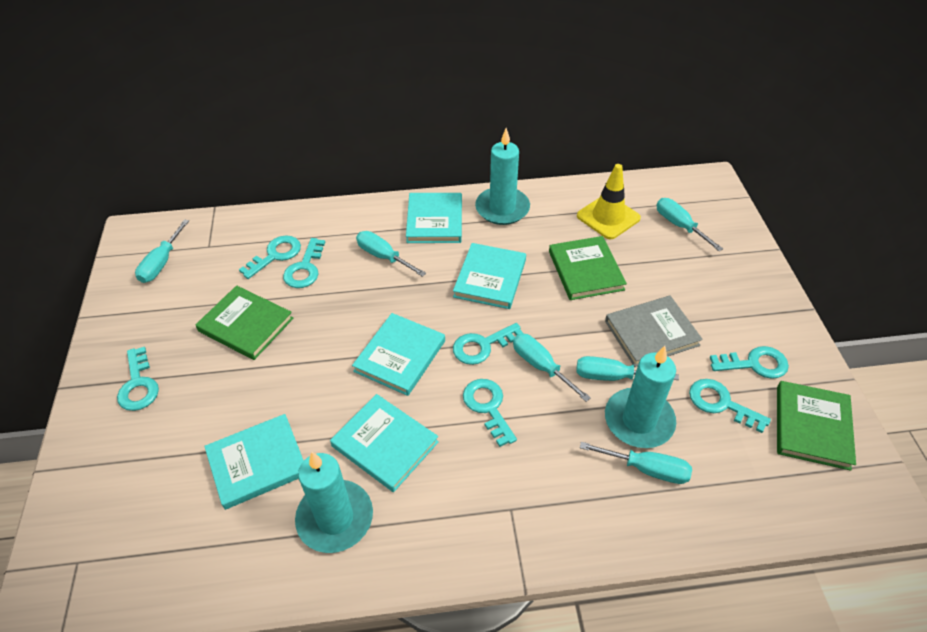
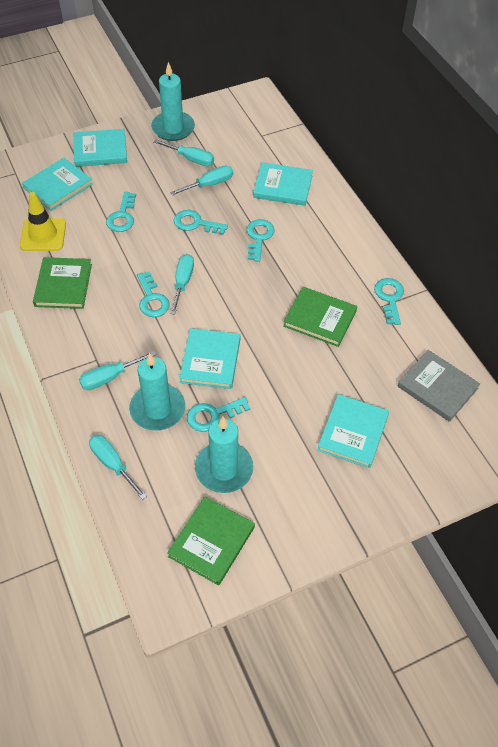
turquoise key: [117,347,159,411] [239,235,301,279] [283,238,325,288] [453,323,524,365] [463,379,517,447] [689,379,771,433] [710,346,789,379] = 7 -> [106,192,136,232] [137,271,170,317] [174,210,228,235] [187,397,250,432] [246,219,275,262] [374,278,404,325] = 6
turquoise screwdriver: [135,219,189,283] [356,231,426,277] [513,334,591,402] [576,356,679,381] [580,442,692,484] [657,198,723,251] = 6 -> [79,351,156,390] [89,435,147,500] [153,139,214,166] [170,166,233,195] [170,254,194,315] = 5

